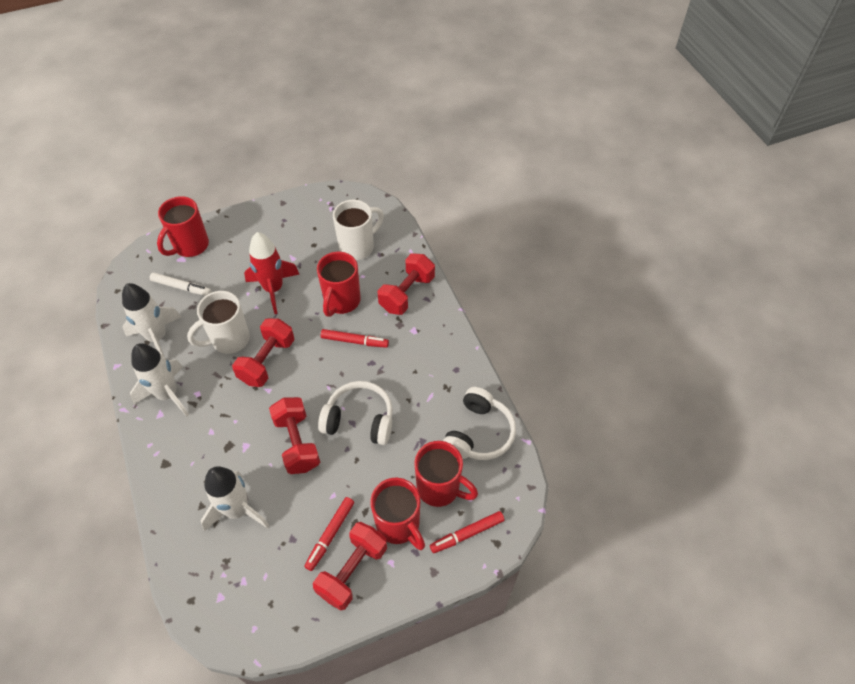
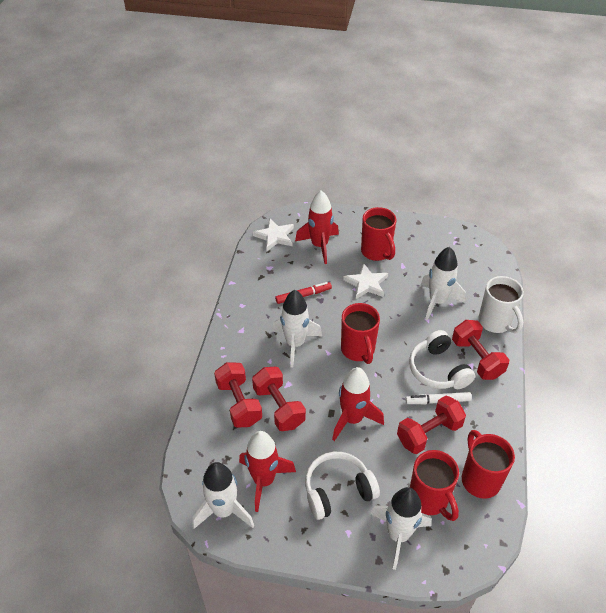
red marker: [304,497,354,571] [321,329,389,348] [430,511,504,553] = 3 -> [275,282,332,304] = 1
red rocket: [244,232,299,314] = 1 -> [239,431,296,512] [295,190,339,264] [332,367,384,441] = 3
white mug: [187,291,250,354] [333,199,384,260] = 2 -> [478,276,524,333] = 1
white rocket: [122,283,181,358] [130,343,189,417] [201,466,269,532] = 3 -> [192,462,254,529] [272,290,322,368] [370,487,432,570] [421,247,466,320] = 4
white star: none = 0 -> [253,218,294,251] [343,263,388,299] = 2

